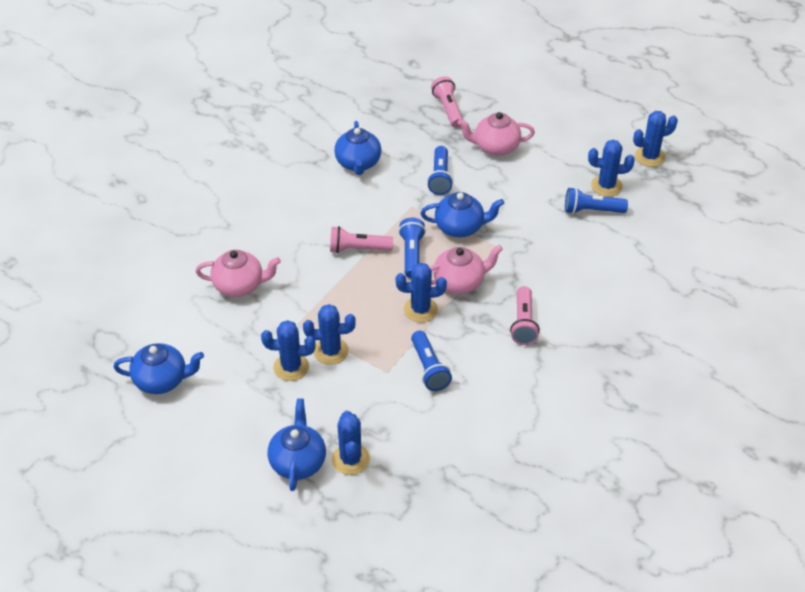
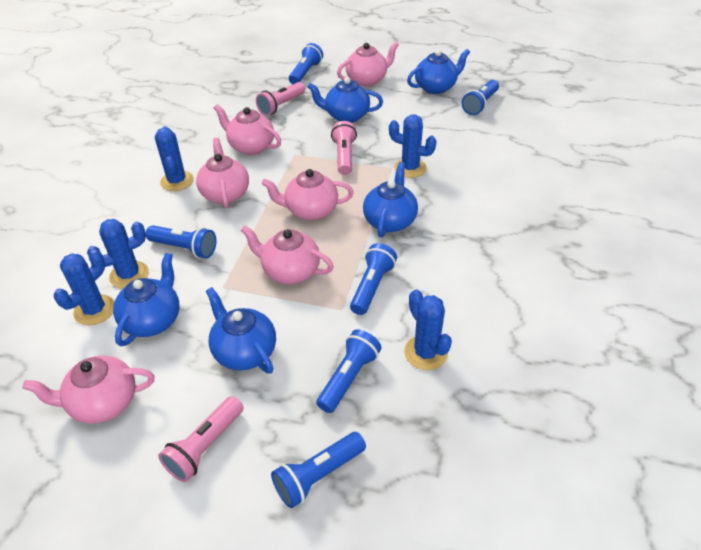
blue cactus: [261,320,316,381] [303,304,356,365] [332,411,370,475] [396,263,447,322] [588,140,635,197] [633,111,678,167] = 6 -> [54,250,115,326] [87,219,149,289] [155,126,194,191] [389,114,437,178] [404,290,452,370] = 5
blue flashlight: [399,218,426,278] [411,331,452,391] [427,146,453,195] [565,187,628,214] = 4 -> [146,225,217,258] [271,432,366,508] [289,43,323,84] [316,330,382,413] [350,243,397,315] [461,80,499,115] = 6
blue teapot: [113,343,204,394] [268,398,326,491] [334,121,381,175] [421,192,504,237] = 4 -> [113,253,180,346] [206,287,276,374] [307,77,383,123] [363,162,418,238] [407,49,470,94] = 5
pink teapot: [196,250,281,297] [429,245,503,294] [458,112,535,156] = 3 -> [22,356,155,424] [196,138,249,208] [214,104,281,155] [241,226,334,284] [262,169,354,220] [337,42,399,87] = 6

